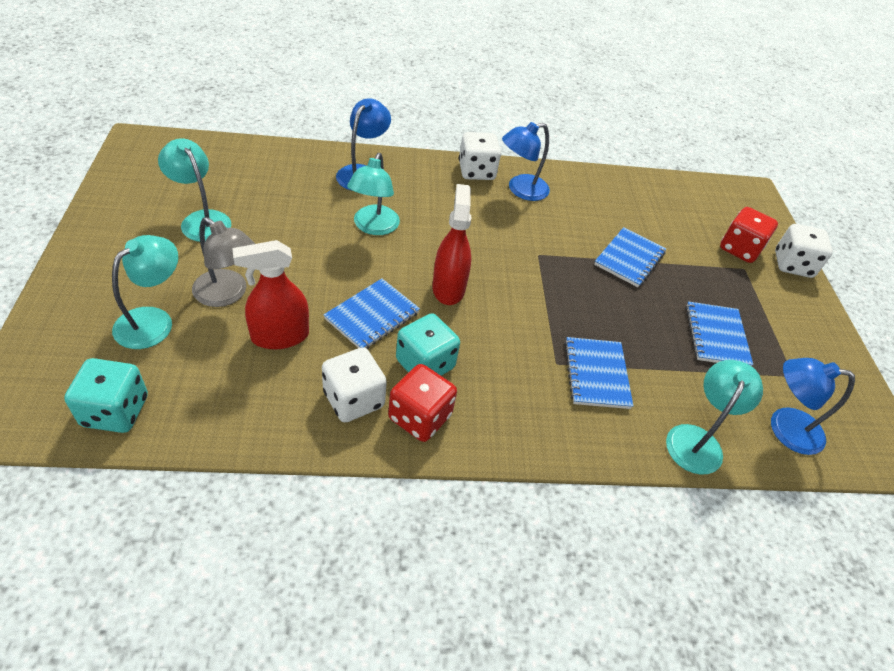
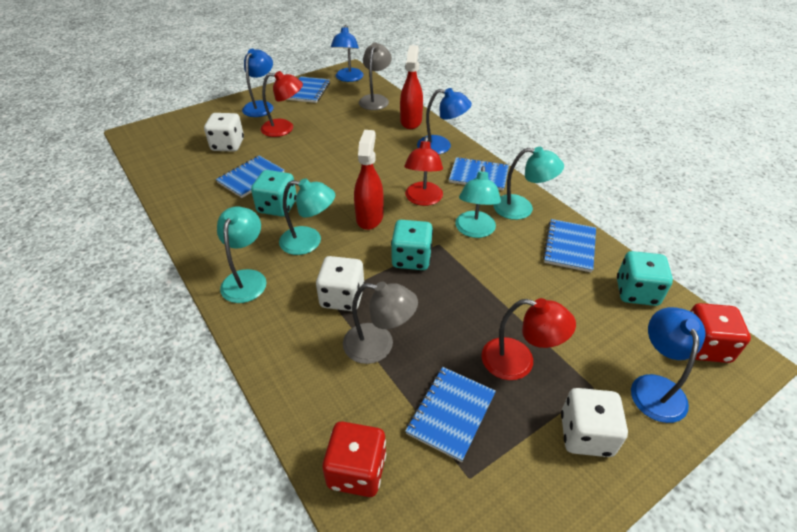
blue lamp: [336,98,391,191] [502,122,550,201] [771,358,855,455] = 3 -> [242,49,273,117] [331,25,364,82] [417,88,472,154] [631,307,705,423] = 4
blue notebook: [324,278,420,349] [564,337,633,409] [594,227,666,287] [686,301,753,366] = 4 -> [216,156,284,198] [286,76,330,103] [405,367,496,462] [449,157,509,191] [543,219,596,272] = 5
grey lamp: [192,217,255,307] = 1 -> [343,282,418,364] [359,42,392,110] = 2
red lamp: none = 0 -> [261,71,303,137] [404,136,443,206] [481,298,576,380] = 3
turquoise dice: [64,358,148,433] [396,313,460,376] = 2 -> [251,170,297,217] [391,220,433,270] [617,251,673,306] = 3

